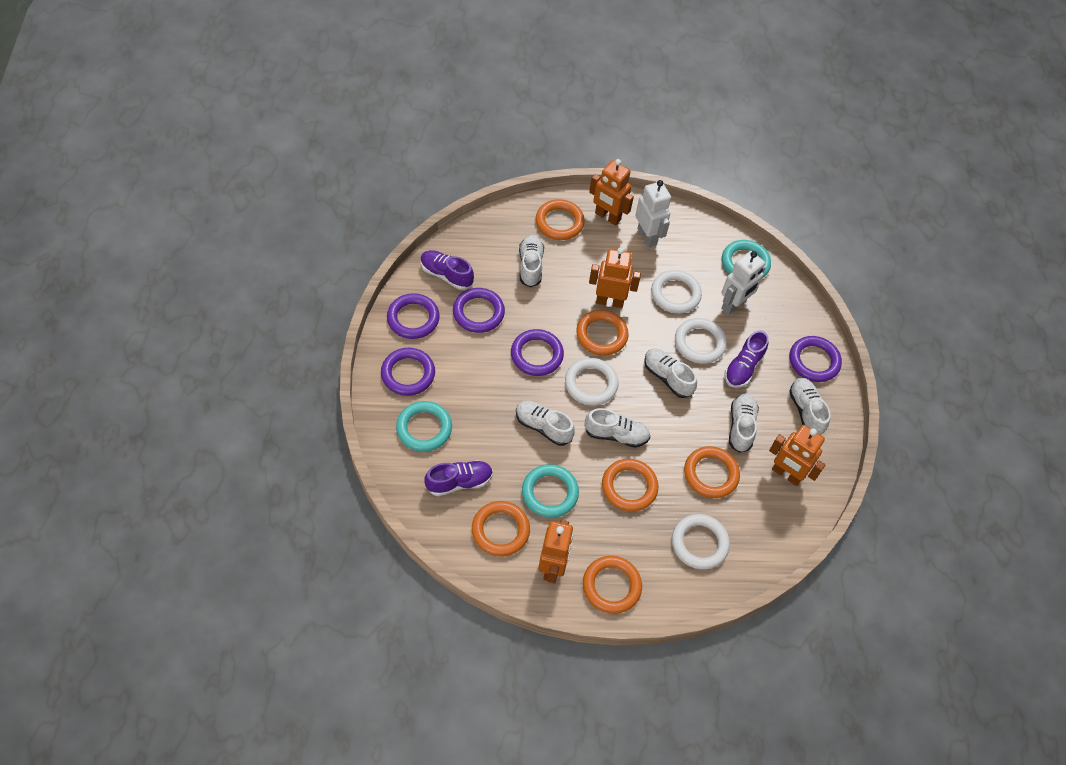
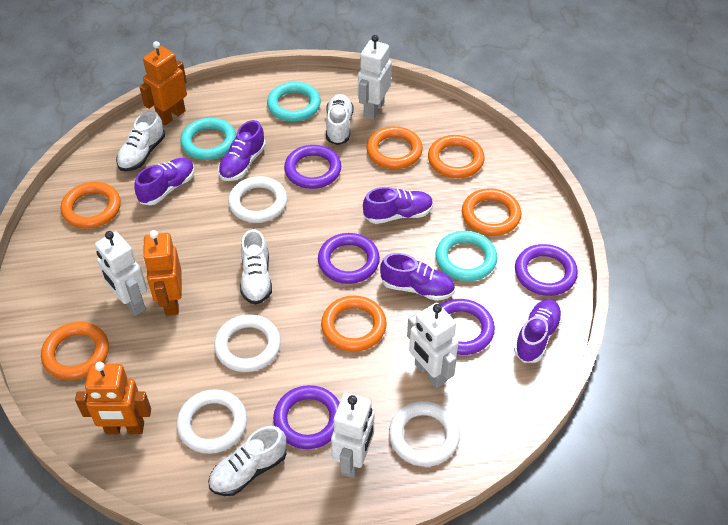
orange robot: [538,520,574,583] [589,159,634,226] [589,247,641,308] [769,425,826,486] = 4 -> [75,362,151,434] [139,41,187,126] [143,230,182,316] = 3
purple shoe: [421,250,474,290] [425,460,493,496] [725,330,769,388] = 3 -> [134,158,195,205] [218,120,266,181] [363,187,433,224] [380,253,455,301] [514,299,563,363] = 5
white robot: [635,180,671,248] [721,251,766,315] = 2 -> [95,231,147,316] [331,392,374,478] [358,35,391,120] [407,303,459,388] = 4
white shoe: [516,400,575,446] [519,235,544,287] [584,408,650,448] [644,349,697,398] [729,393,759,453] [789,378,830,435] = 6 -> [116,110,165,171] [208,426,287,496] [240,229,272,305] [326,94,354,145] = 4

